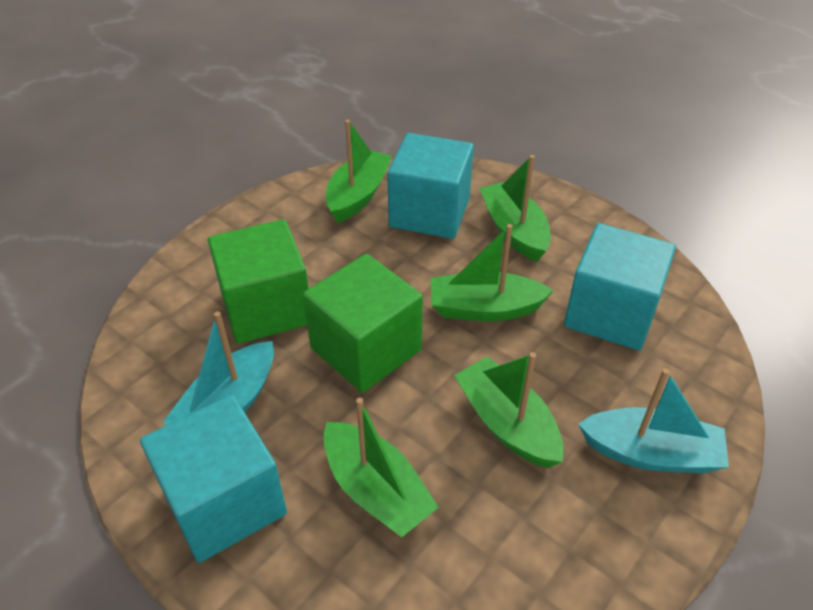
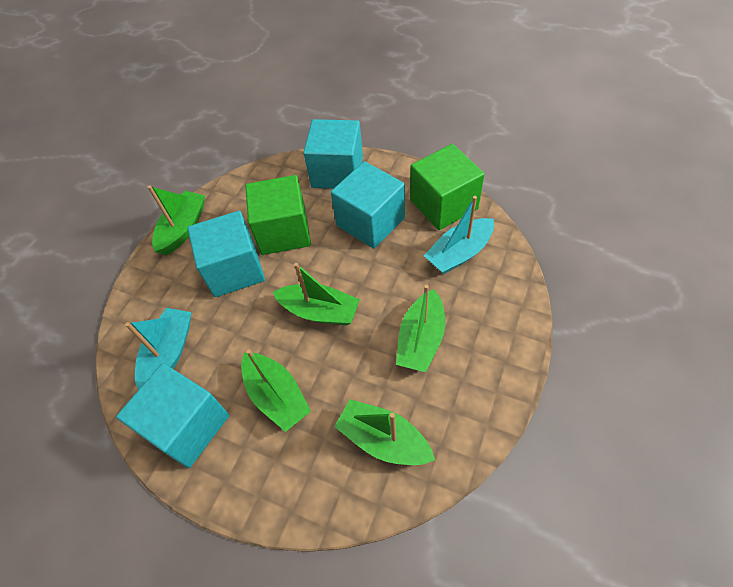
turquoise cube: [140,395,287,563] [387,133,474,239] [564,223,676,350] = 3 -> [116,363,229,468] [187,211,265,297] [303,119,363,189] [330,161,405,249] = 4

